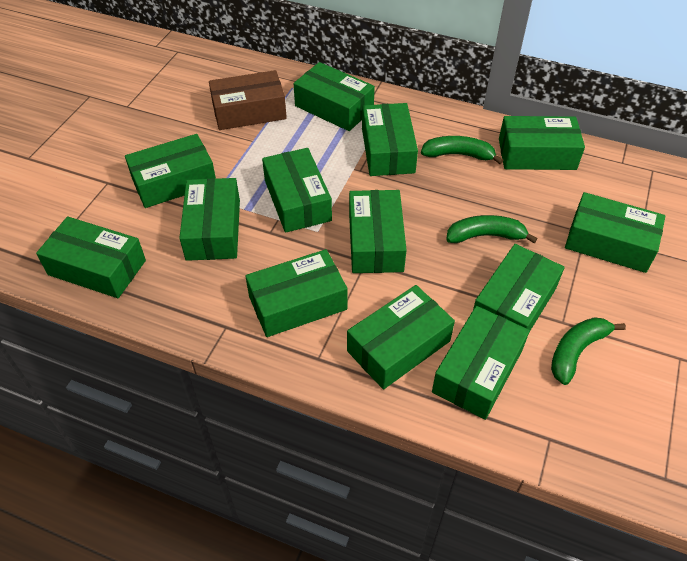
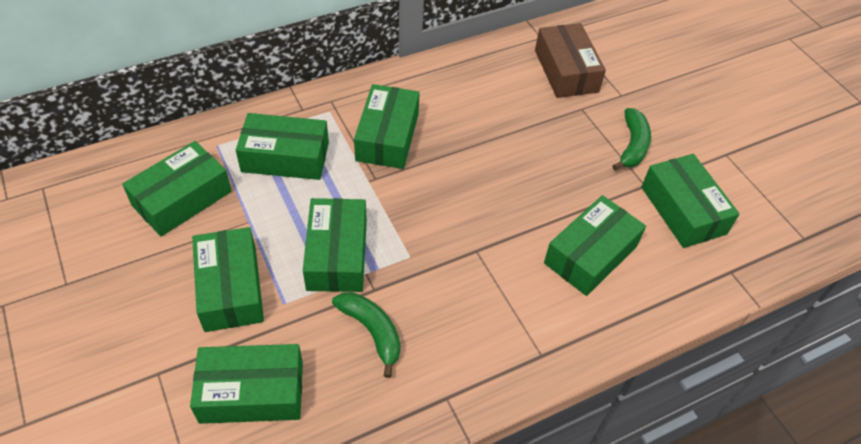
green banana: [421,136,504,164] [446,215,538,243] [551,317,626,385] = 3 -> [332,292,401,378] [612,108,651,170] = 2
green box: [36,216,146,298] [125,134,216,208] [179,178,240,261] [245,249,348,337] [262,148,332,233] [293,62,375,131] [347,285,455,389] [349,190,406,273] [362,103,418,176] [432,306,530,420] [473,244,565,331] [499,116,585,170] [565,192,665,273] = 13 -> [122,141,232,237] [190,344,303,424] [192,227,264,332] [236,113,329,180] [303,198,367,292] [354,84,419,169] [544,195,646,296] [641,154,739,248] = 8

